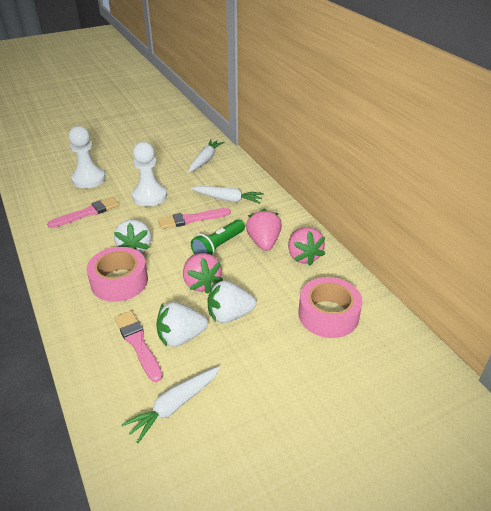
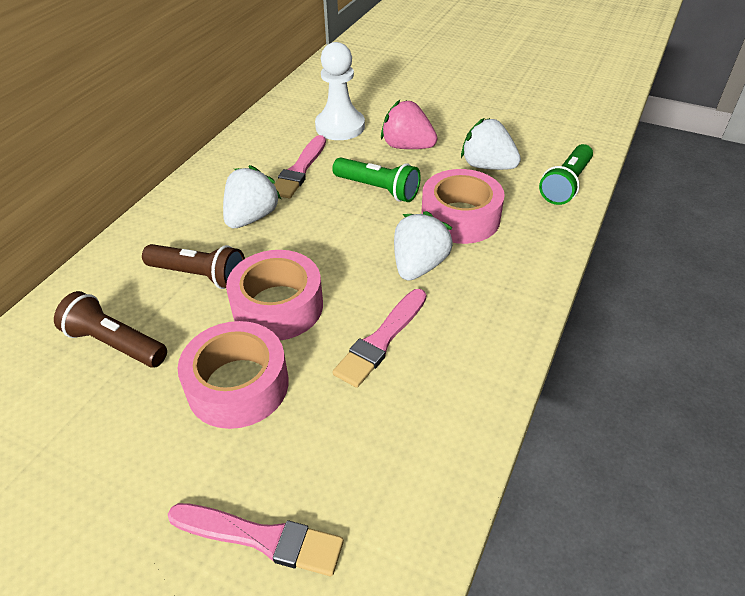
brown flashlight: none = 0 -> [54,291,167,368] [142,244,245,289] = 2
green flashlight: [191,220,245,256] = 1 -> [332,157,421,202] [539,144,593,205] = 2
pink strawberry: [183,253,223,293] [246,209,282,251] [288,227,325,266] = 3 -> [381,100,437,149] = 1
pink tape: [86,247,148,302] [299,277,363,338] = 2 -> [178,321,289,429] [226,250,323,341] [421,169,505,244] = 3
white carrot: [122,366,220,443] [189,139,224,173] [191,186,264,204] = 3 -> none = 0
white pawn: [69,126,106,188] [132,142,167,206] = 2 -> [315,42,365,140] = 1

